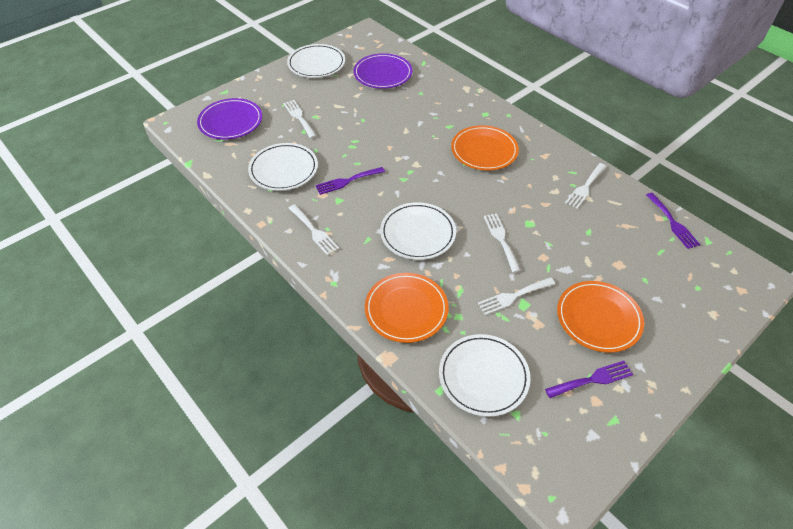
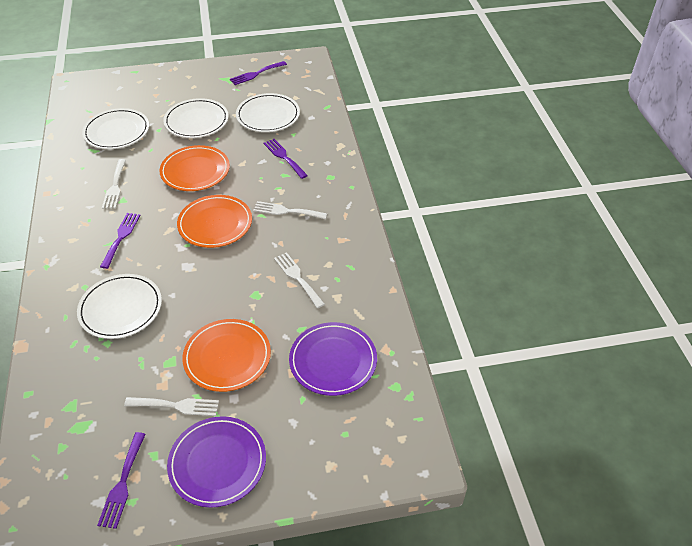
purple fork: [315,167,385,195] [545,361,633,398] [646,193,700,249] = 3 -> [97,432,146,529] [100,213,141,269] [230,61,287,85] [264,139,308,179] = 4
white fork: [283,100,317,139] [289,204,339,256] [478,277,555,315] [484,213,521,273] [565,163,607,209] = 5 -> [102,159,126,209] [124,397,219,416] [253,201,327,219] [274,252,325,308] = 4

